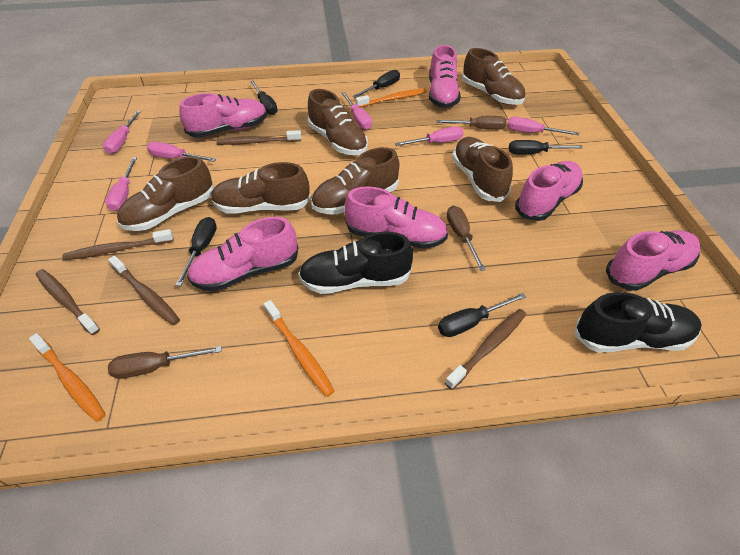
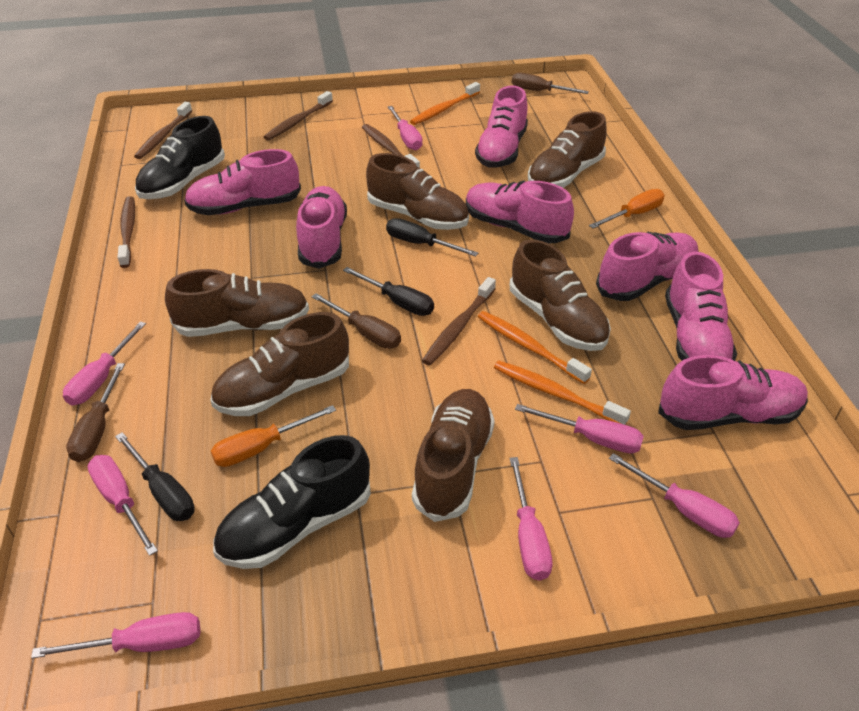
black screwdriver: [175,217,217,286] [250,81,278,115] [353,70,400,98] [438,293,526,337] [509,140,583,155] = 5 -> [115,432,195,521] [343,267,434,316] [386,218,478,257] = 3
orange screwdriver: none = 0 -> [211,405,336,467] [589,189,665,229] = 2
pink screwdriver: [103,110,141,154] [105,157,137,211] [147,142,216,162] [341,92,372,130] [395,126,464,146] [507,117,579,135] = 6 -> [31,612,200,659] [63,321,146,406] [87,455,158,556] [388,106,423,150] [510,457,553,581] [515,404,644,454] [609,453,740,538] = 7
pink shoe: [179,93,267,138] [187,217,298,291] [344,186,448,249] [429,45,461,108] [515,161,583,221] [606,230,701,291] = 6 -> [184,149,301,215] [296,186,347,269] [466,180,574,243] [475,86,528,168] [596,232,699,301] [658,355,808,430] [665,251,737,361] = 7

